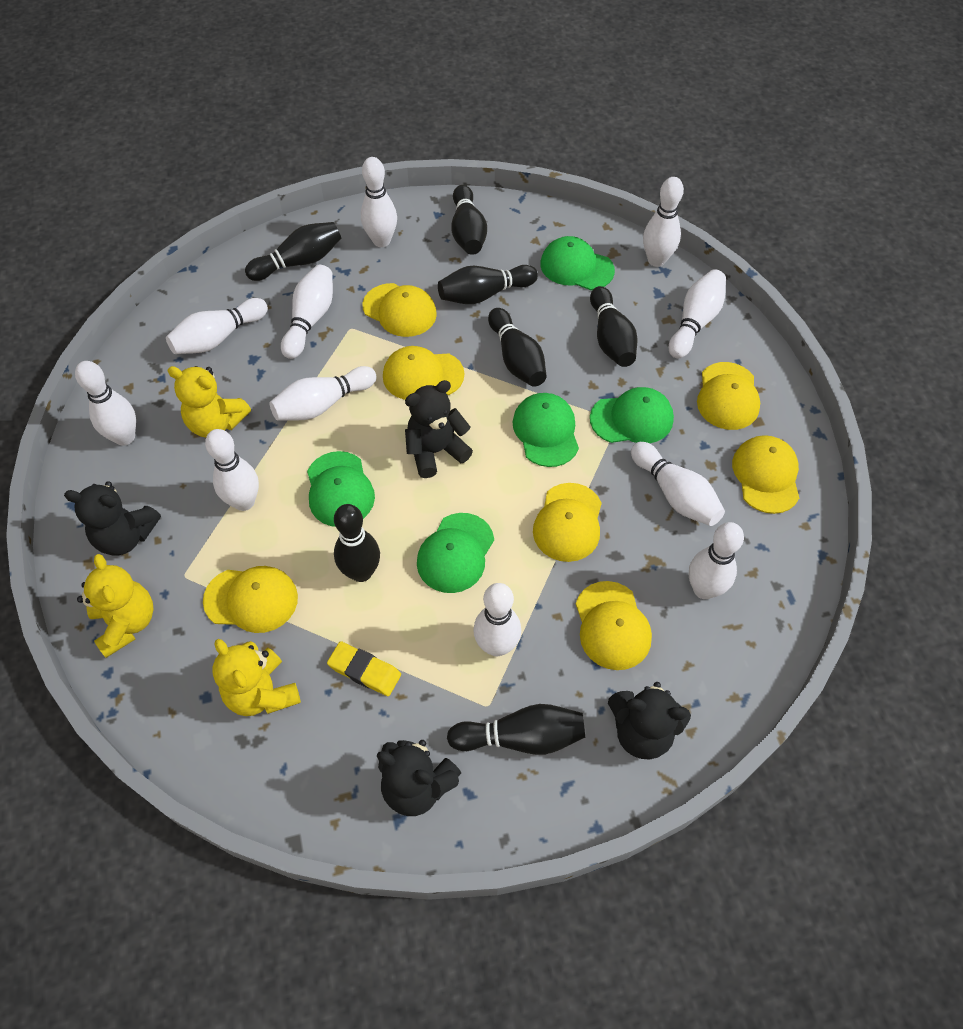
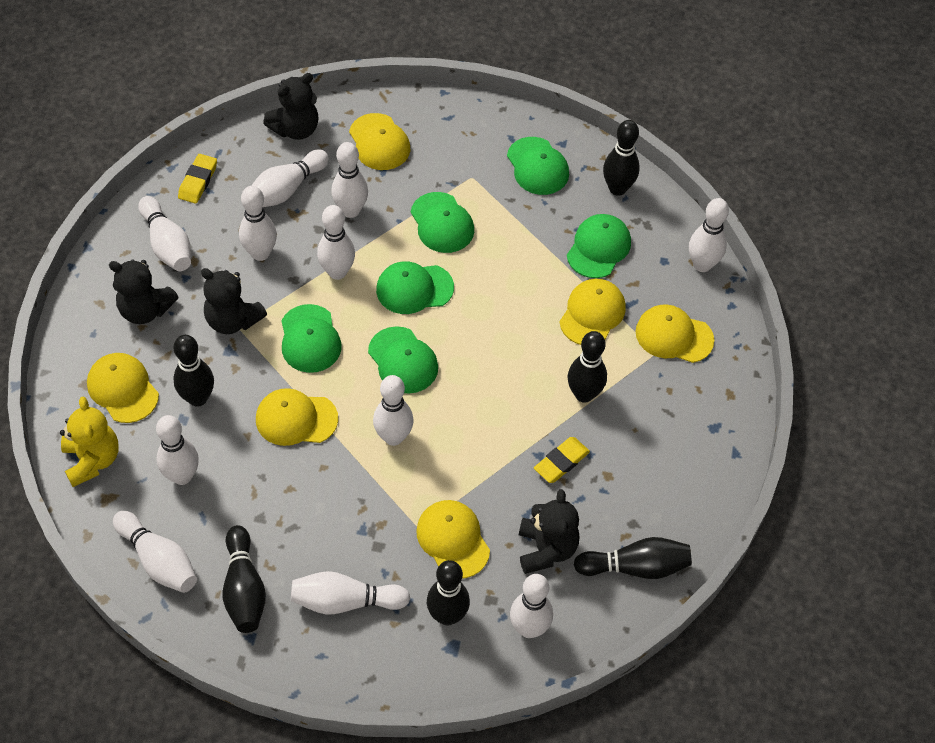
black bowling pin: [245,222,341,281] [334,504,380,582] [438,265,538,304] [447,704,585,755] [451,185,487,255] [488,308,546,387] [590,286,637,367] = 7 -> [173,335,214,407] [223,525,266,633] [427,560,470,625] [568,331,607,403] [574,537,692,579] [603,120,640,196] = 6
green cap: [307,451,375,527] [417,513,494,593] [513,393,579,467] [540,236,615,290] [590,387,674,443] = 5 -> [281,304,342,373] [368,326,438,394] [376,261,454,314] [411,192,474,253] [507,137,569,195] [567,214,631,278] = 6
yellow cap: [203,566,298,633] [363,283,437,337] [383,346,464,400] [533,483,602,562] [576,581,652,670] [697,362,760,430] [732,435,799,514] = 7 -> [87,353,159,423] [256,388,338,446] [349,113,410,170] [416,500,490,578] [560,279,626,345] [635,304,714,363] = 6
yellow eraser: [327,641,401,696] = 1 -> [178,154,217,204] [534,437,590,483] = 2
yellow teddy bear: [77,554,154,658] [167,366,251,438] [212,639,301,716] = 3 -> [60,396,119,487] = 1

